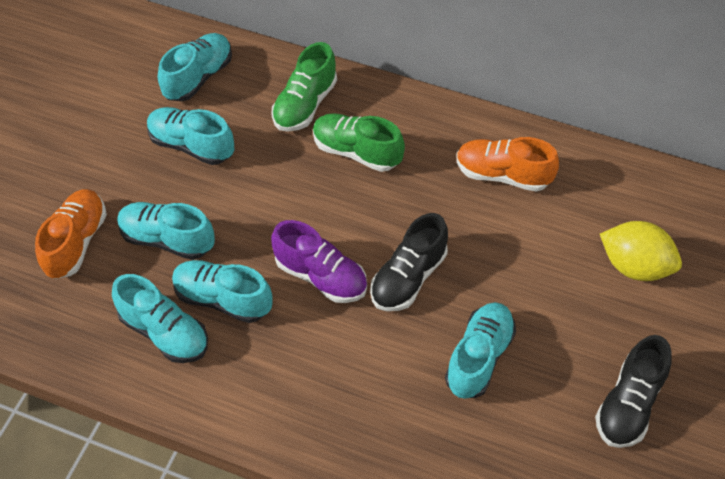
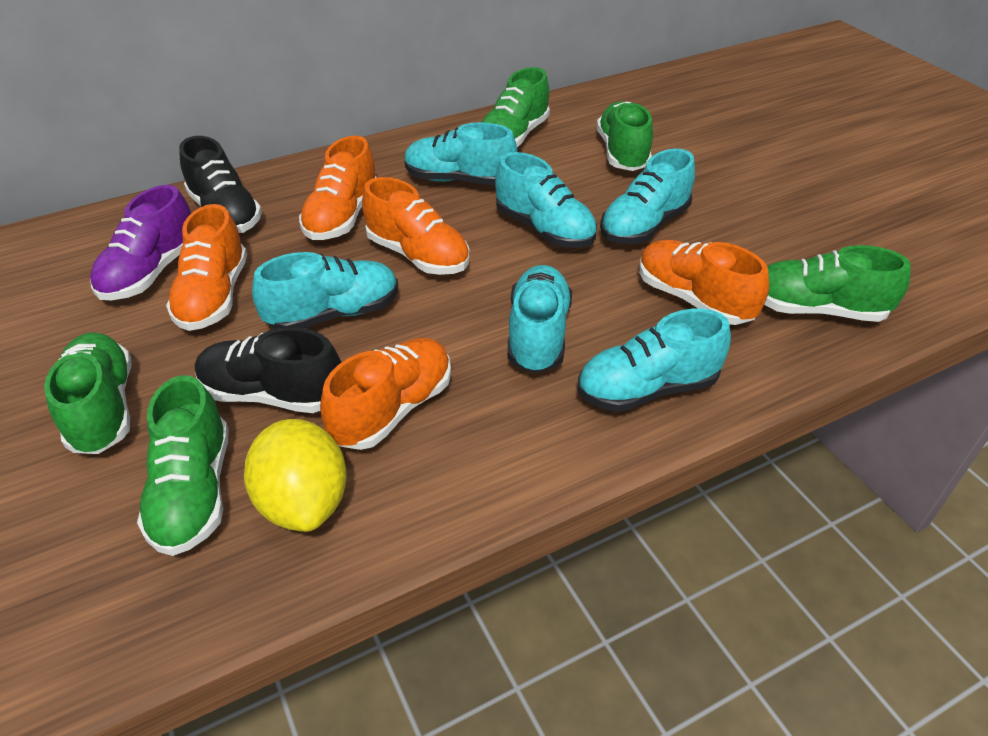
green shoe: [272,42,337,132] [313,113,405,172] = 2 -> [44,332,132,454] [137,375,229,556] [482,67,550,147] [597,101,653,171] [764,245,911,322] = 5
orange shoe: [35,189,107,279] [456,137,559,192] = 2 -> [166,204,247,331] [299,136,377,240] [320,338,451,450] [362,177,470,275] [639,240,769,325] = 5

